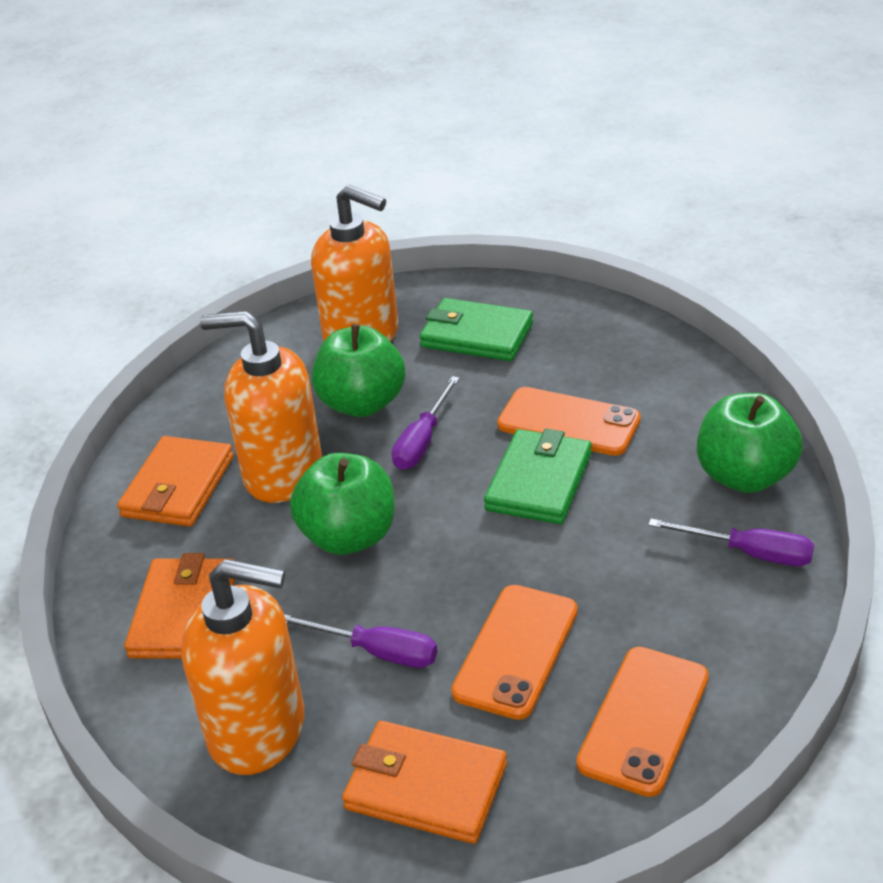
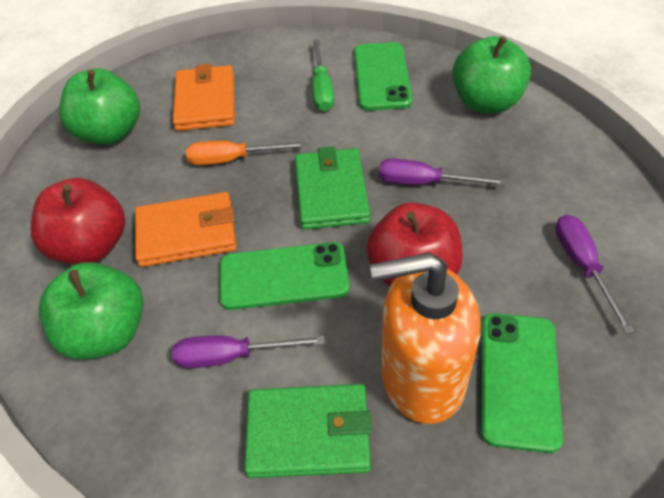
green phone: none = 0 -> [220,242,350,310] [354,42,412,111] [481,313,563,453] = 3
green screwdriver: none = 0 -> [312,39,334,111] = 1
orange phone: [451,585,578,720] [497,387,641,456] [576,647,709,797] = 3 -> none = 0
orange screwdriver: none = 0 -> [186,141,306,165] = 1
orange soap dispenser: [181,559,304,775] [200,311,322,503] [311,185,398,342] = 3 -> [370,252,481,424] = 1
orange wallet: [117,436,234,527] [124,553,235,659] [342,721,507,844] = 3 -> [135,192,237,267] [173,64,235,131] = 2
red apple: none = 0 -> [31,178,125,264] [366,202,463,287] = 2

